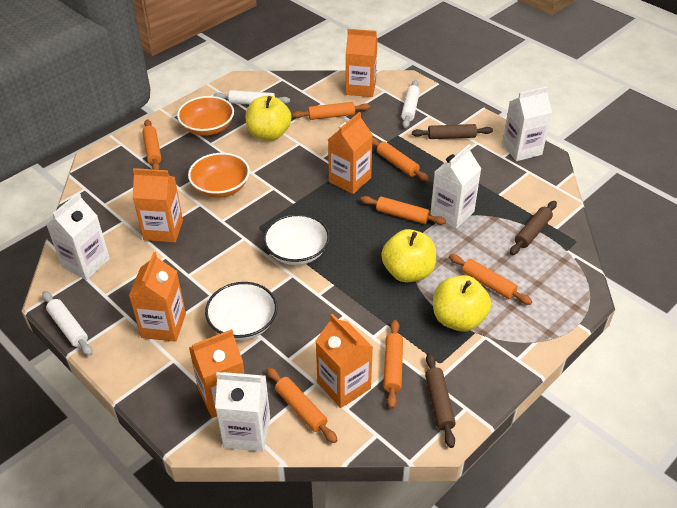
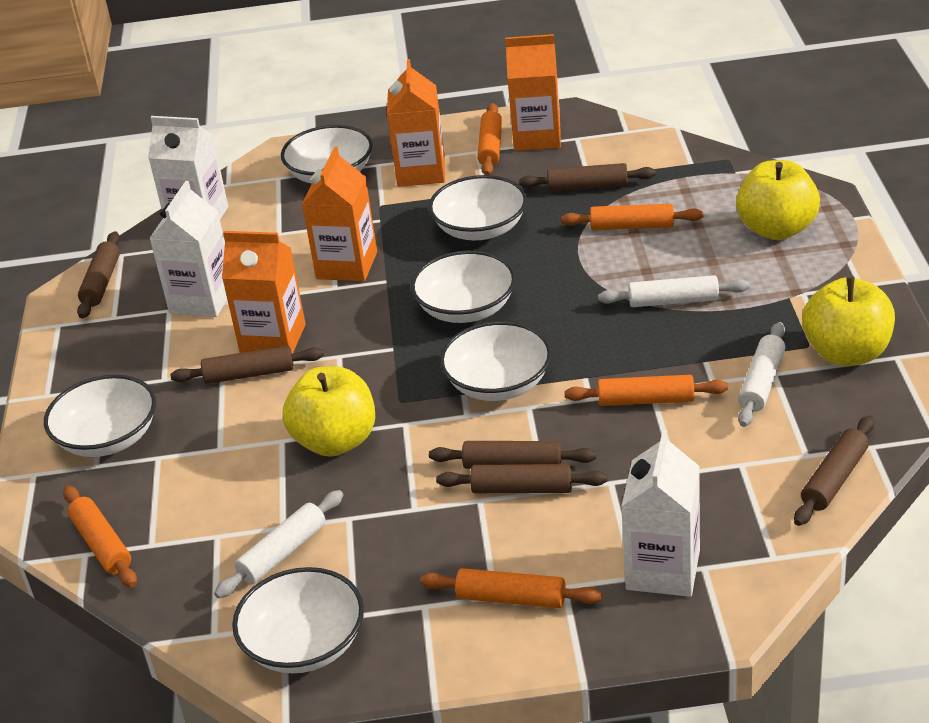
brown rolling pin: [412,124,493,139] [425,353,456,448] [510,201,557,255] = 3 -> [77,231,120,318] [170,345,324,384] [429,441,596,469] [436,464,607,493] [519,163,656,192] [794,416,874,526] = 6
orange bowl: [177,96,234,136] [188,153,250,198] = 2 -> none = 0
orange carton: [129,252,186,342] [133,168,183,242] [189,329,244,418] [316,314,373,408] [328,112,373,194] [346,29,377,97] = 6 -> [222,231,306,354] [302,147,377,281] [387,59,445,187] [505,34,561,151] = 4
orange rolling pin: [142,119,162,170] [267,367,338,443] [292,102,370,120] [360,196,446,225] [372,138,429,181] [383,320,403,409] [449,254,532,305] = 7 -> [63,486,137,588] [420,568,602,608] [477,103,502,175] [561,204,703,230] [565,375,728,406] = 5
white bowl: [205,282,277,340] [263,214,330,265] = 2 -> [44,375,156,457] [232,567,364,673] [281,125,373,183] [411,251,516,323] [429,175,527,240] [440,321,552,401] = 6
white carton: [46,192,110,280] [215,372,270,452] [430,145,481,229] [502,86,552,161] = 4 -> [148,116,228,219] [149,181,227,317] [621,430,700,597] = 3

